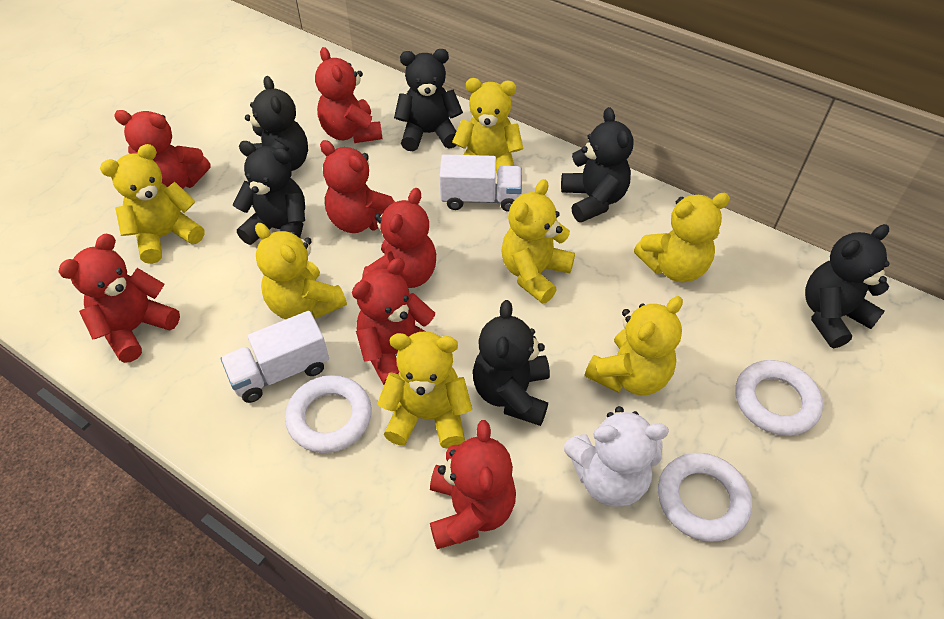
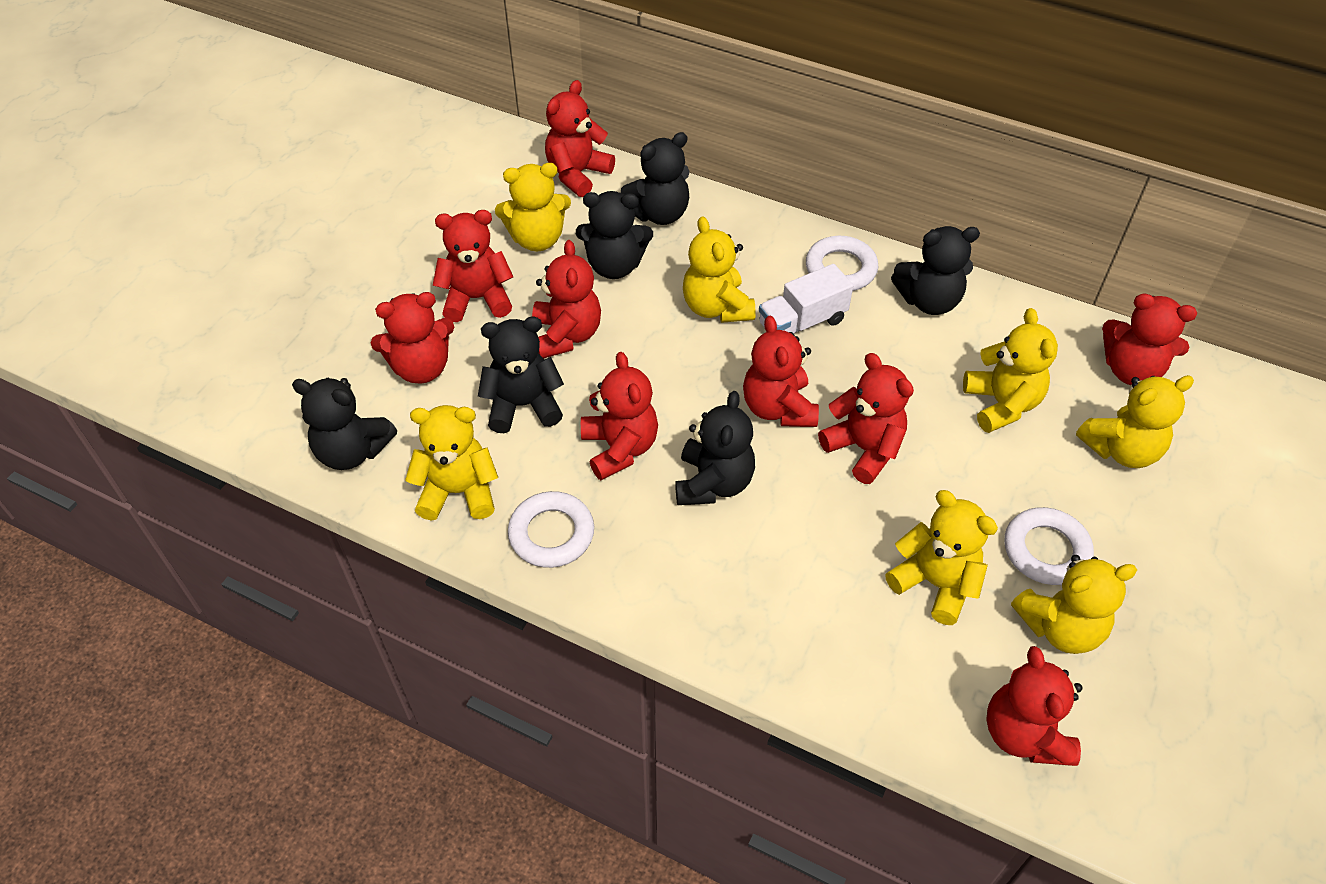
red teddy bear: [58,233,180,363] [114,110,211,189] [315,47,382,143] [320,140,395,233] [352,258,435,385] [362,188,436,288] [430,420,516,549] = 7 -> [371,292,454,384] [433,210,513,322] [532,240,601,359] [545,80,615,197] [581,352,658,480] [743,316,819,427] [818,353,914,484] [986,646,1082,766] [1102,293,1197,385] = 9
white teddy bear: [564,406,669,507] = 1 -> none = 0
white truck: [221,311,329,403] [440,154,522,212] = 2 -> [759,264,853,336] = 1

